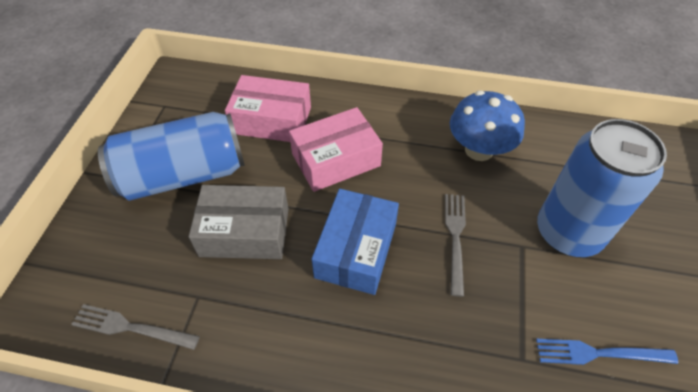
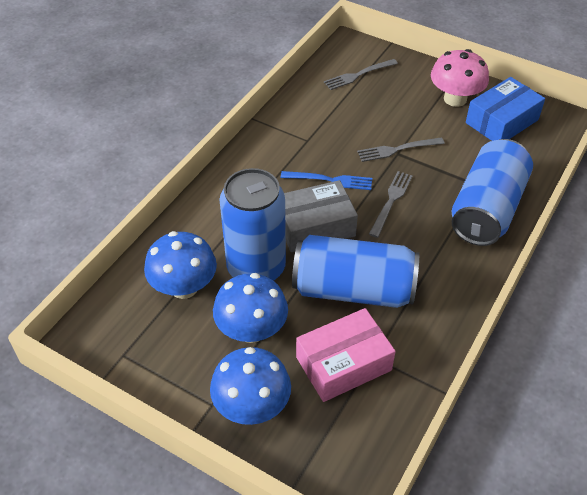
blue can: [98,112,245,201] [537,119,667,257] = 2 -> [219,168,286,281] [292,235,419,308] [452,139,533,246] = 3
blue mushroom: [450,91,525,161] = 1 -> [144,231,217,299] [210,347,291,425] [213,273,288,343] = 3
grey fork: [71,304,200,350] [445,194,466,297] = 2 -> [324,59,398,90] [357,137,445,162] [369,171,413,238] = 3
pink box: [225,75,311,142] [289,107,383,192] = 2 -> [296,308,396,402] = 1
pink mushroom: none = 0 -> [431,49,489,107] = 1

